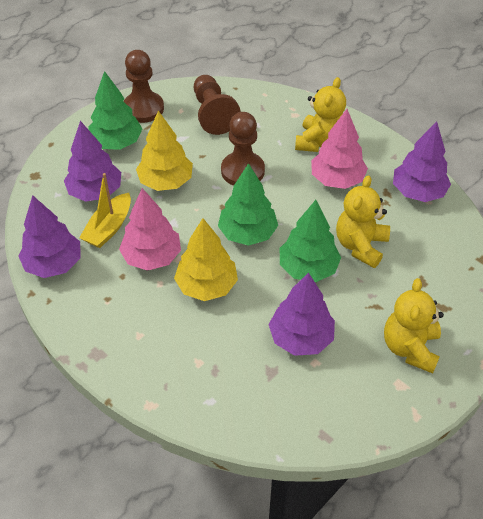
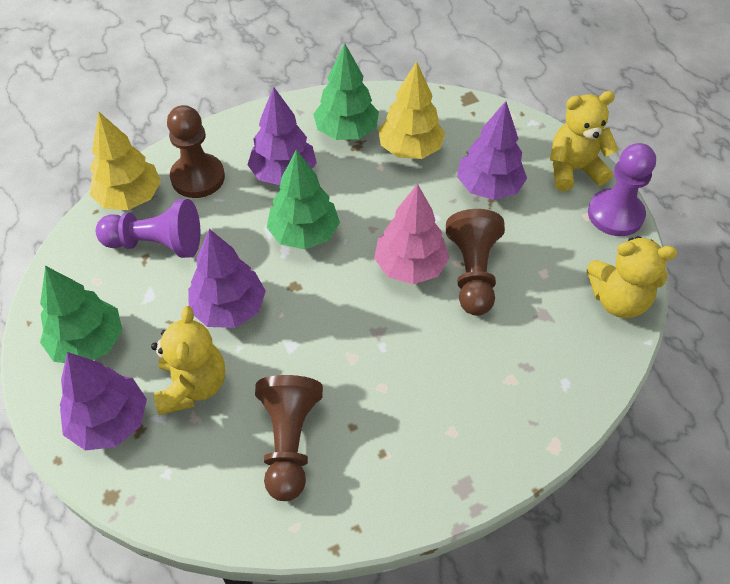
pink tree: [119,188,181,271] [311,109,368,189] = 2 -> [374,184,449,284] = 1
purple pawn: none = 0 -> [96,199,201,258] [588,143,656,236] = 2
yellow boat: [79,173,131,248] = 1 -> none = 0

